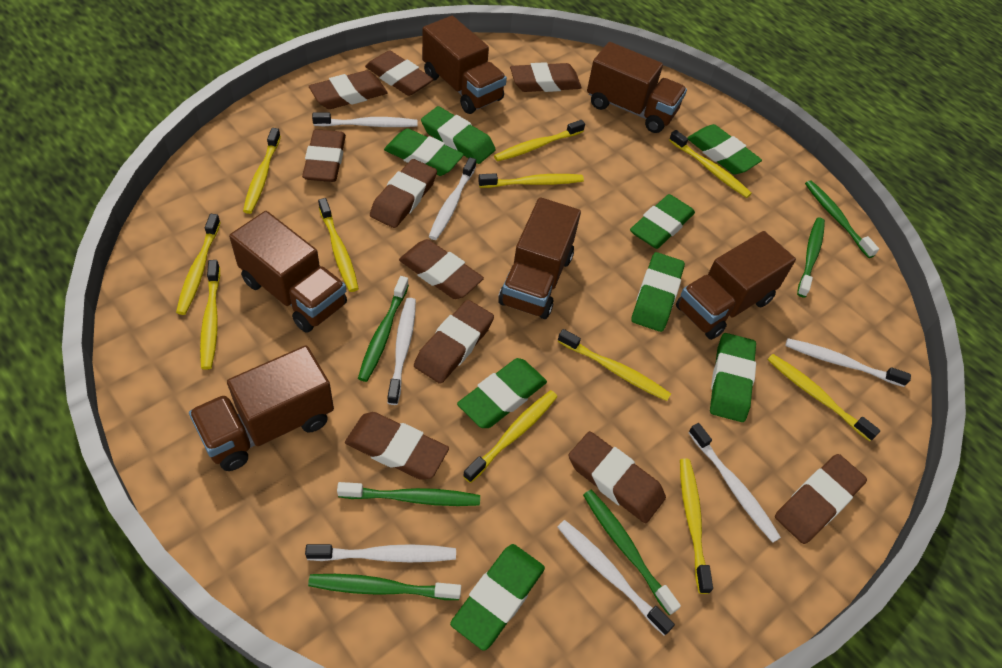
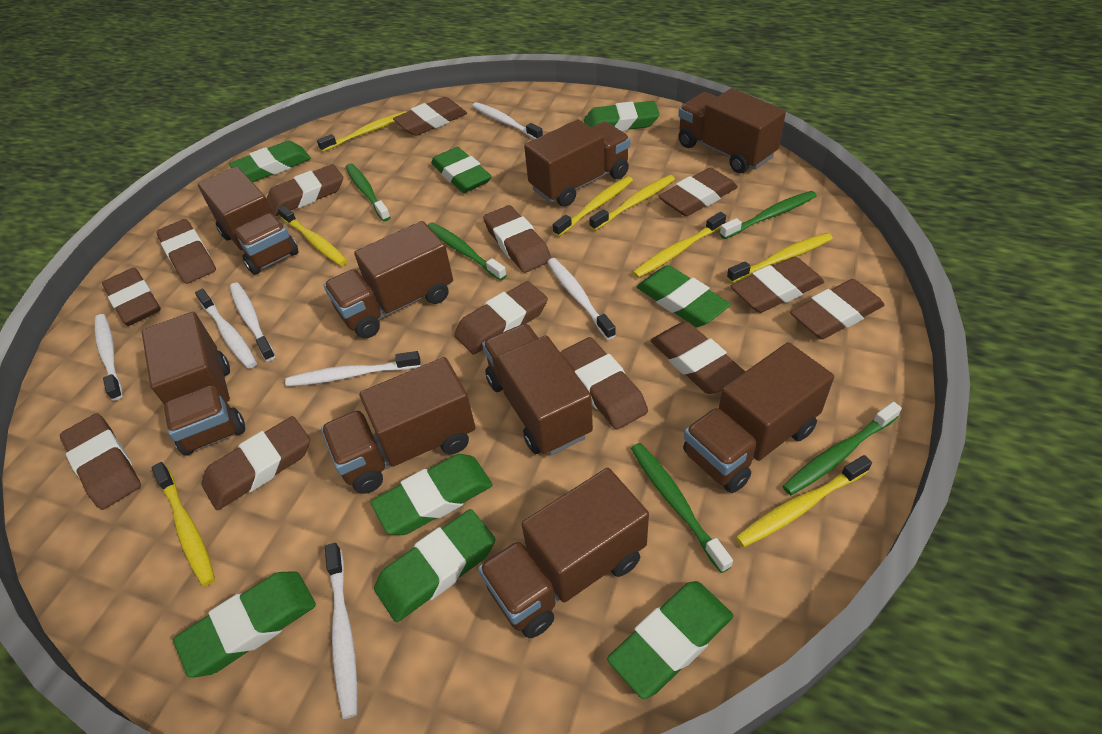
brown eraser: [302,129,346,182] [309,70,387,109] [345,412,449,480] [365,50,434,96] [370,159,437,228] [399,239,484,299] [414,300,494,384] [510,62,582,92] [569,431,666,523] [775,454,867,544] = 10 -> [60,413,141,510] [102,268,161,326] [156,219,216,284] [202,416,310,510] [266,164,343,216] [393,97,467,136] [454,281,548,355] [483,205,551,273] [560,337,648,430] [651,321,745,394] [659,168,738,216] [731,256,824,313] [790,279,885,339] = 13
brown truck: [189,346,334,471] [229,211,347,333] [422,16,507,114] [498,197,581,319] [587,42,687,133] [676,231,796,340] = 6 -> [142,312,245,455] [198,166,299,275] [321,357,475,494] [324,221,453,338] [478,468,649,638] [482,324,593,455] [524,119,630,207] [678,88,786,173] [683,342,834,493] = 9
green toothbrush: [308,574,461,600] [337,482,480,506] [358,276,409,382] [583,490,681,615] [797,218,825,298] [805,180,879,258] = 6 -> [346,163,391,221] [428,222,507,281] [631,443,733,573] [720,191,817,239] [782,402,902,495] = 5
yellow toothbrush: [176,214,221,315] [200,260,220,370] [243,128,281,214] [318,198,359,292] [463,390,557,483] [478,173,584,188] [494,120,585,161] [558,329,671,401] [669,130,752,198] [680,459,713,594] [767,354,880,441] = 11 -> [151,462,215,587] [278,206,348,266] [317,111,407,152] [553,176,633,237] [589,175,675,231] [632,212,726,278] [727,233,833,283] [736,455,872,547] = 8

